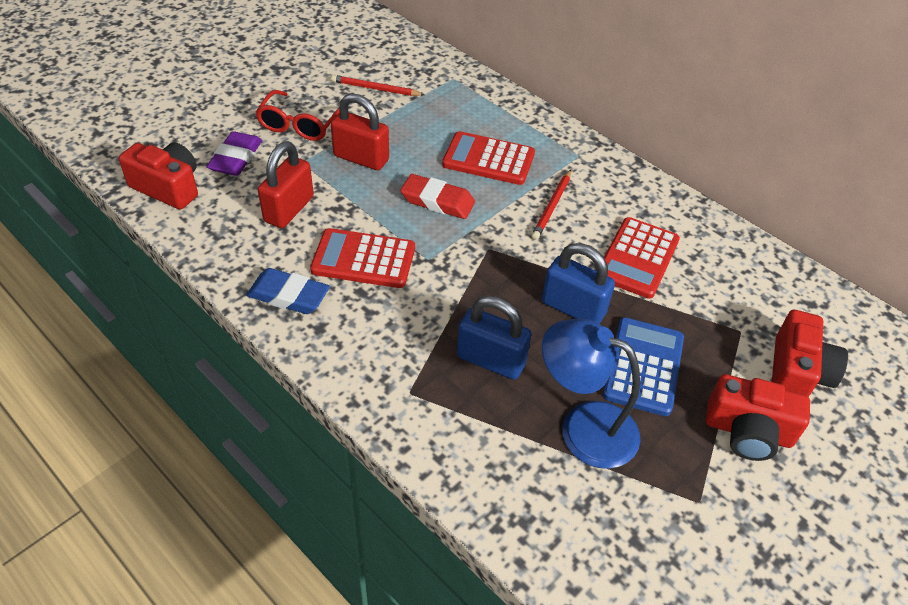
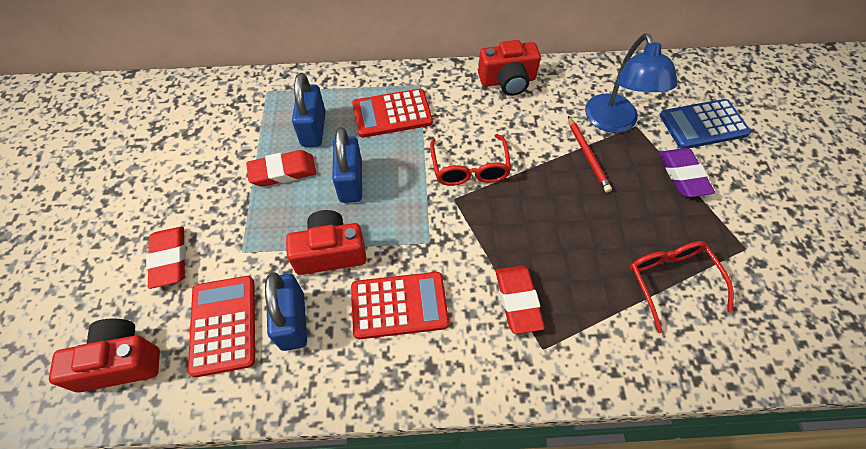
blue eraser: [246,268,330,314] = 1 -> none = 0
blue padlock: [457,296,531,380] [542,243,615,324] = 2 -> [265,272,307,351] [292,73,326,147] [332,127,362,203] = 3
red eraser: [400,174,475,219] = 1 -> [146,226,186,289] [246,150,316,187] [496,266,545,334] = 3
red glasses: [255,90,339,141] = 1 -> [430,134,511,186] [630,241,734,333] = 2
red padlock: [258,142,314,228] [331,93,389,170] = 2 -> none = 0
red pencil: [331,75,425,96] [531,170,571,240] = 2 -> [568,116,612,192] = 1

